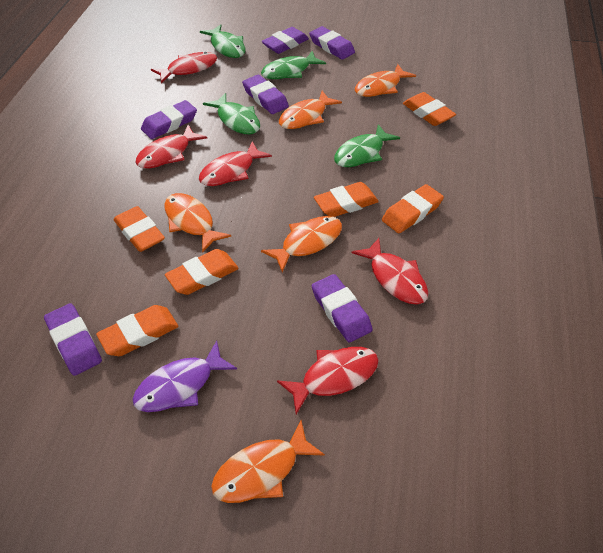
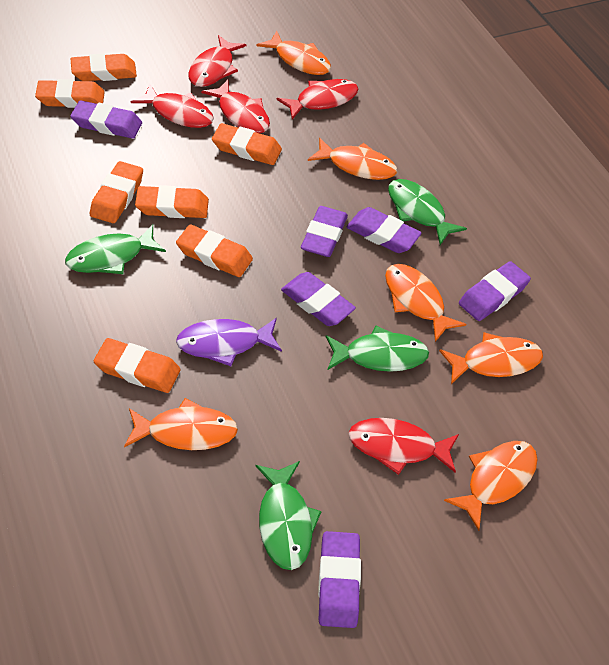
orange eraser: [96,305,178,356] [114,206,165,252] [165,249,239,295] [314,182,379,217] [382,184,444,233] [403,92,456,126] = 6 -> [35,79,105,108] [71,53,137,81] [90,161,143,223] [94,338,180,393] [135,185,209,218] [176,224,253,277] [212,123,282,165] = 7
orange fish: [164,193,231,252] [211,420,325,503] [261,216,342,272] [279,91,342,129] [355,64,416,97] = 5 -> [124,398,238,450] [257,31,331,75] [308,137,397,180] [385,264,466,342] [439,332,543,384] [444,441,538,531] = 6

